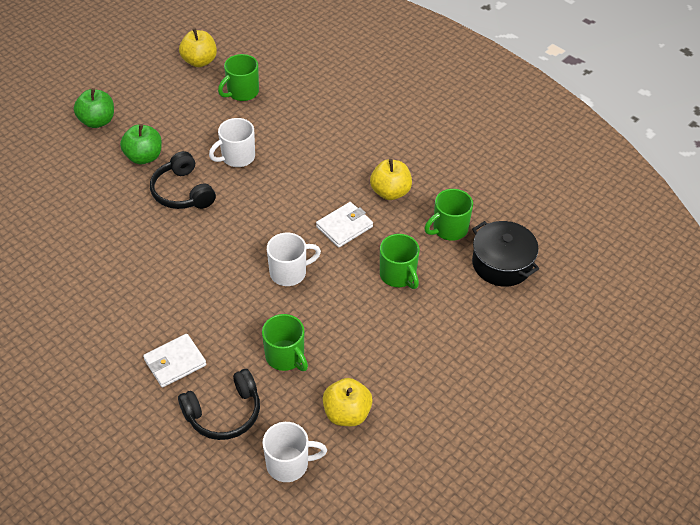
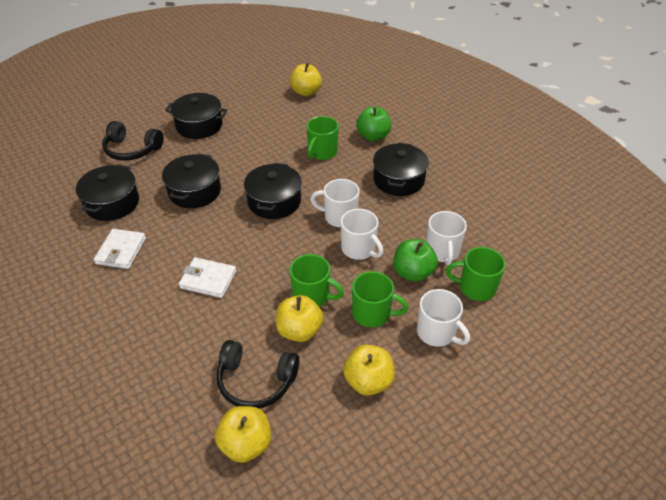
black pot: [472,221,539,287] = 1 -> [76,164,139,221] [162,154,221,208] [165,93,228,139] [244,163,302,219] [373,143,429,196] = 5
white mug: [209,118,255,167] [262,422,327,482] [267,233,321,286] = 3 -> [310,179,360,227] [341,209,384,260] [417,289,470,347] [426,211,467,265] = 4
yellow apple: [179,29,217,67] [323,378,373,426] [370,159,412,200] = 3 -> [215,406,271,463] [276,295,323,342] [290,62,322,96] [343,345,395,396] = 4

